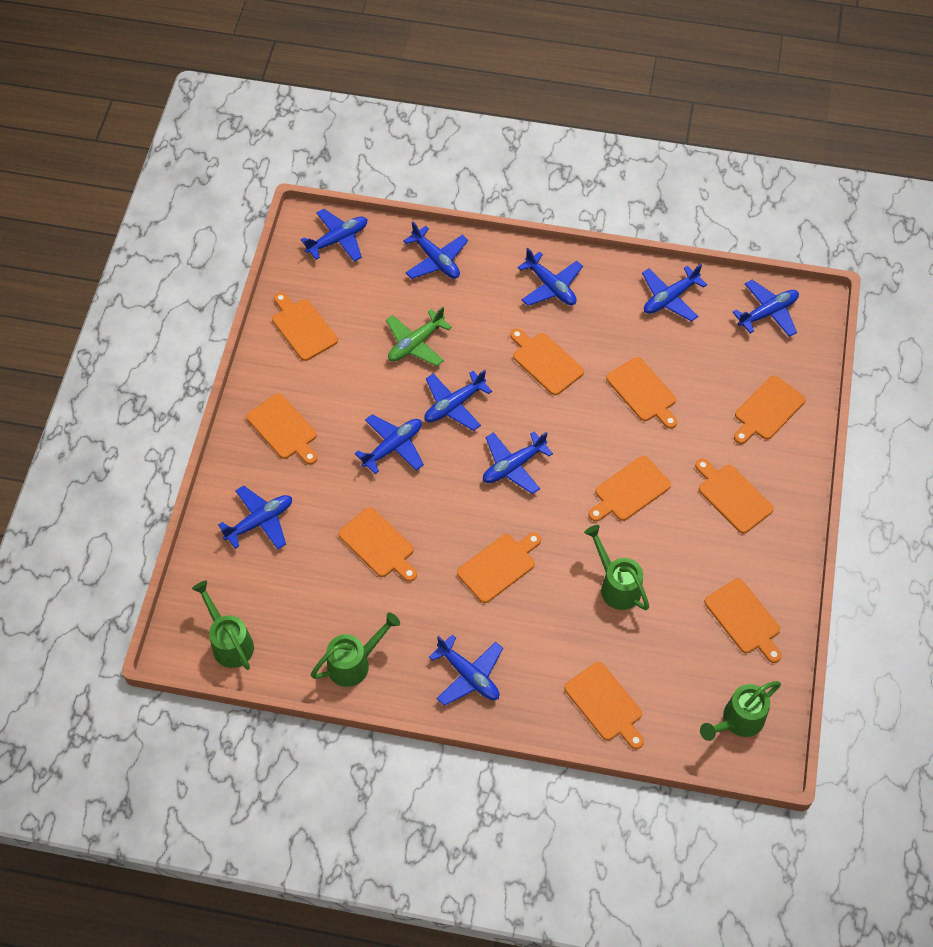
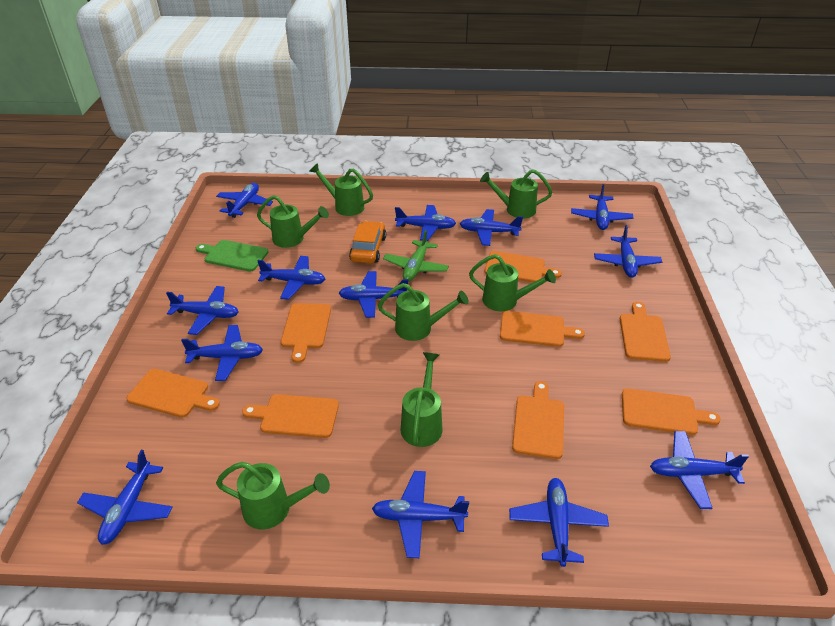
blue plane: [218,486,292,549] [301,209,367,262] [355,414,424,474] [403,222,468,279] [424,370,492,431] [429,634,503,706] [483,431,553,494] [518,248,583,306] [642,264,707,322] [733,280,799,337] = 10 -> [77,450,173,545] [166,286,239,335] [181,325,263,381] [216,183,273,218] [257,256,325,300] [339,271,408,318] [372,471,469,558] [395,205,456,241] [460,209,523,246] [509,478,609,567] [571,184,633,230] [594,225,662,278] [650,431,749,509] = 13
green cutting board: none = 0 -> [196,240,268,272] = 1
green watering can: [192,580,254,670] [311,612,400,687] [584,525,649,610] [700,681,781,741] = 4 -> [216,462,330,530] [257,195,329,248] [309,163,373,216] [378,283,469,341] [400,352,442,447] [469,254,556,311] [480,169,553,218] = 7
orange car: none = 0 -> [349,221,386,263] = 1
orange cutting board: [246,394,317,465] [272,292,338,361] [338,507,417,582] [457,532,541,603] [510,328,584,395] [564,662,644,749] [588,456,671,522] [606,357,677,429] [695,459,774,533] [704,579,782,663] [734,376,806,444] = 11 -> [127,369,220,418] [242,394,339,438] [281,303,331,363] [485,251,562,283] [500,311,585,347] [512,381,564,459] [620,302,671,362] [622,388,721,435] = 8

